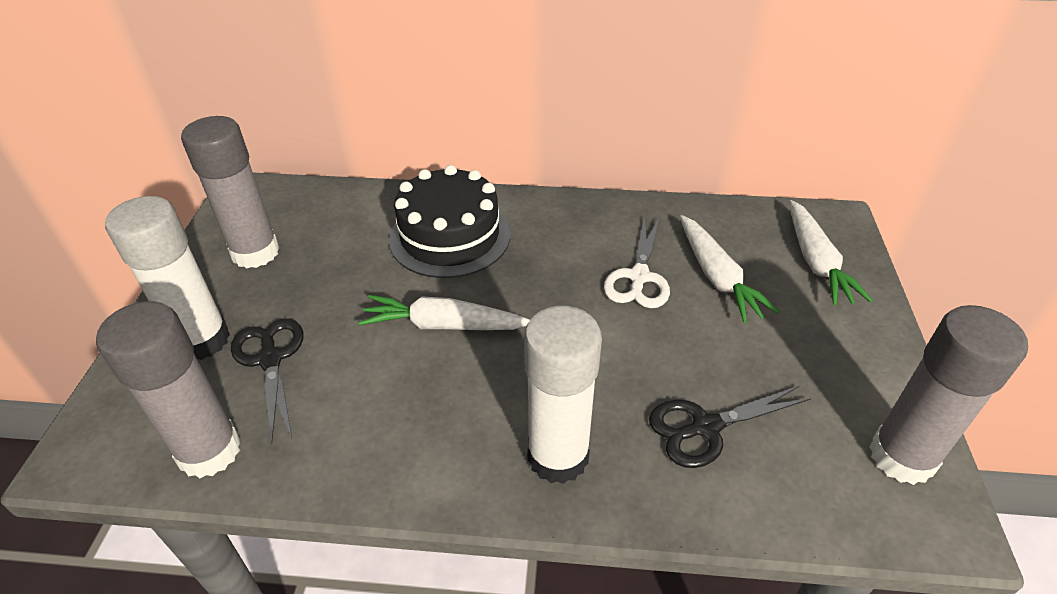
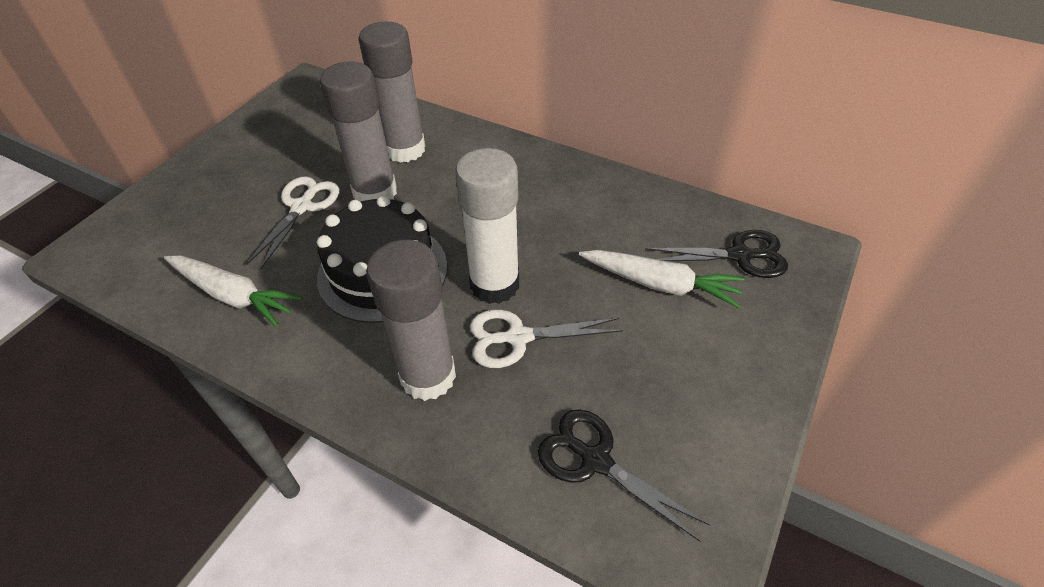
white carrot: [358,295,530,330] [680,215,780,323] [789,200,873,306] = 3 -> [164,255,302,327] [579,250,745,308] = 2
white glue stick: [105,196,230,360] [524,306,602,484] = 2 -> [455,148,519,304] = 1
white scissors: [604,216,670,308] = 1 -> [246,176,339,269] [470,309,623,368] = 2

